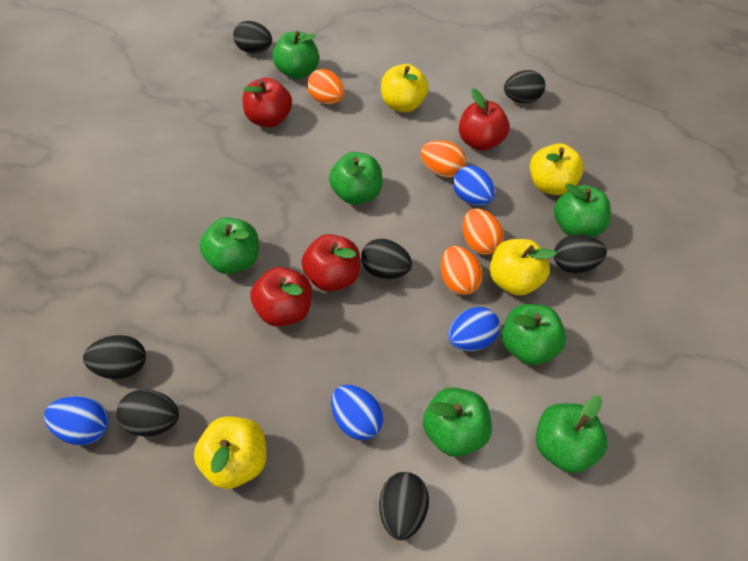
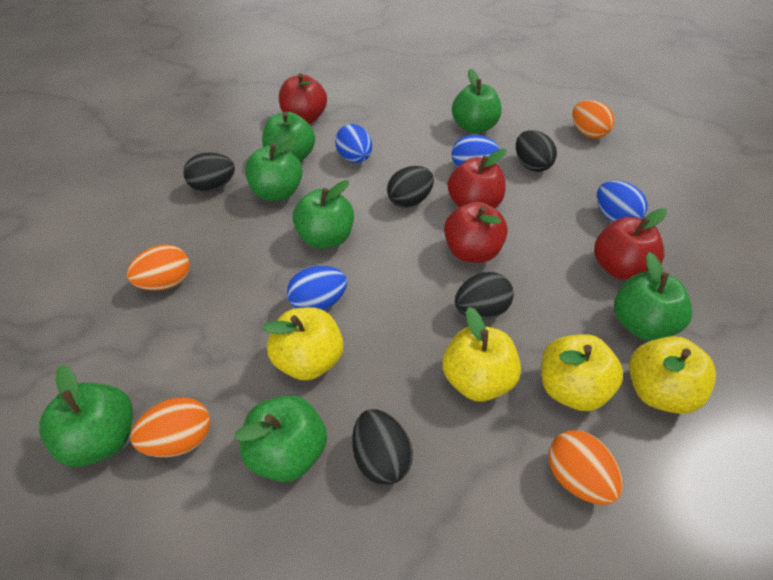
black egg: [83,335,146,379] [116,389,179,436] [233,21,272,53] [361,239,412,279] [379,472,429,540] [504,70,545,103] [554,234,607,273] = 7 -> [183,153,235,192] [352,409,413,485] [387,166,434,208] [455,272,514,320] [516,130,557,172] = 5

